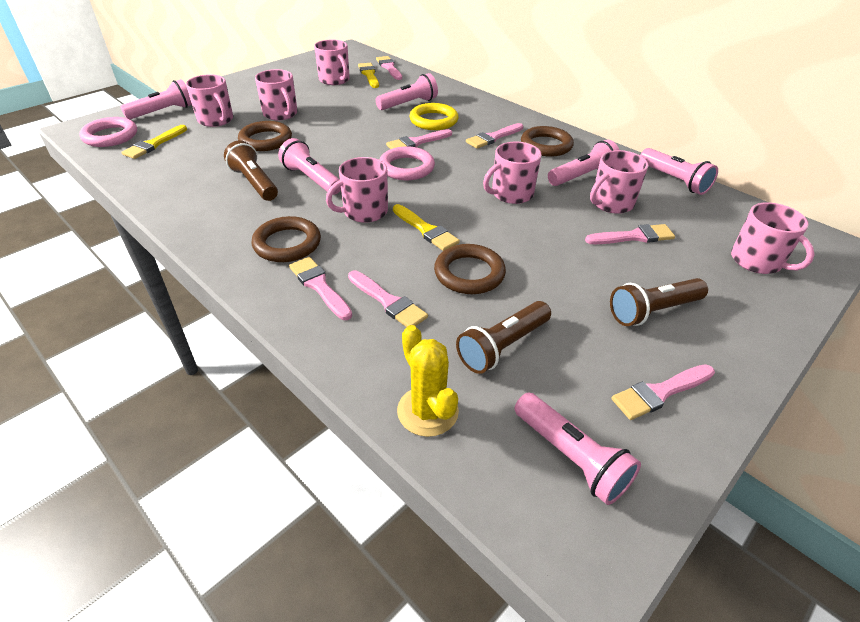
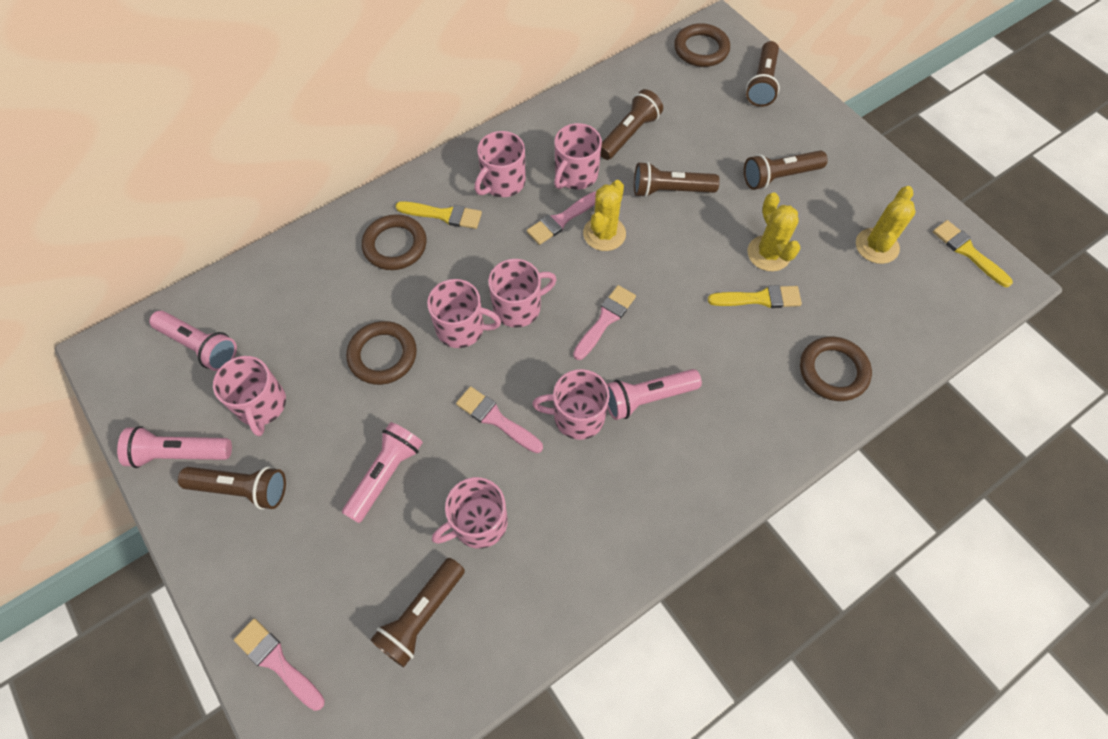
brown flashlight: [224,140,278,201] [456,301,551,374] [610,278,708,326] = 3 -> [178,466,286,510] [370,558,465,668] [600,89,663,160] [634,162,720,198] [744,150,828,190] [746,41,780,107] = 6
pink brush: [289,257,352,320] [348,270,428,327] [376,56,402,80] [386,129,452,149] [466,123,523,149] [585,224,675,244] [611,364,715,420] = 7 -> [234,619,325,711] [456,386,543,453] [527,191,596,245] [573,285,636,360] = 4
pink flashlight: [120,79,192,119] [278,138,341,195] [376,73,438,110] [514,392,641,505] [548,140,619,186] [640,148,718,195] = 6 -> [117,426,232,468] [149,311,237,371] [342,422,423,523] [607,369,702,420] = 4
pink ring: [79,117,137,147] [379,146,435,180] = 2 -> none = 0
yellow cactus: [397,325,459,437] = 1 -> [583,180,626,251] [748,192,800,271] [856,186,915,264] = 3
yellow ring: [409,103,458,130] = 1 -> none = 0

